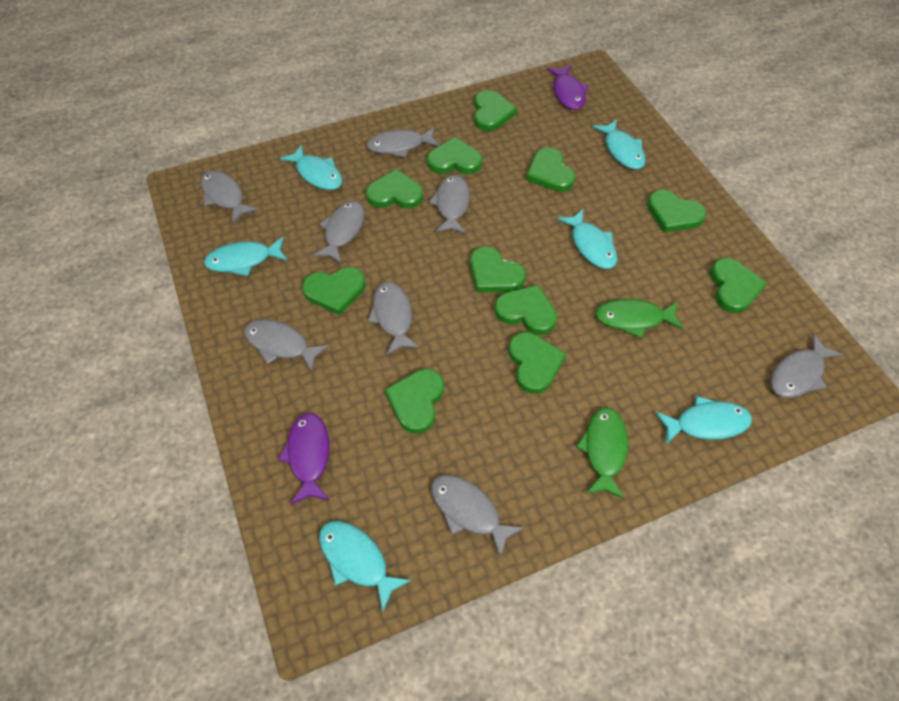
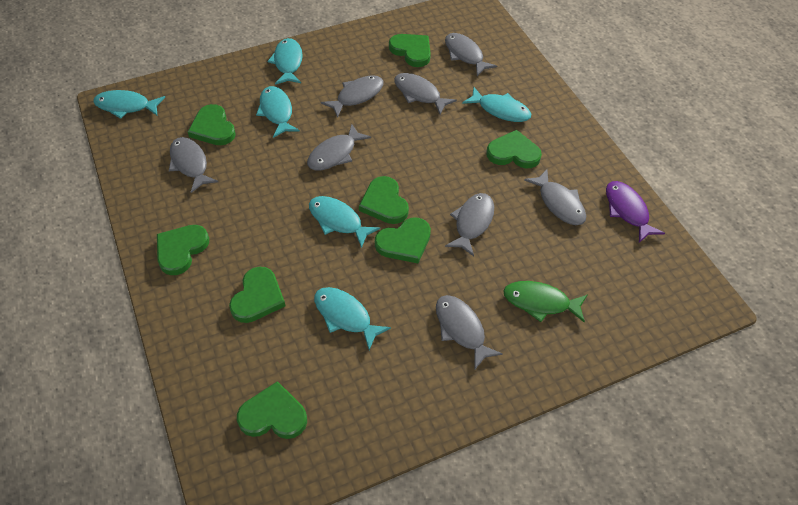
green fish: [576,407,628,499] [596,299,684,338] = 2 -> [503,281,587,323] = 1
green heart: [302,267,366,315] [366,169,423,209] [385,369,444,434] [427,137,482,174] [470,247,526,293] [474,90,517,131] [494,285,557,335] [508,332,566,394] [526,148,575,192] [647,190,706,232] [710,258,767,313] = 11 -> [157,225,209,275] [188,104,236,145] [229,267,286,323] [237,381,307,439] [359,176,409,224] [375,217,431,263] [389,34,431,67] [486,130,542,168] = 8
purple fish: [278,412,330,505] [547,65,588,110] = 2 -> [606,181,665,243] = 1

